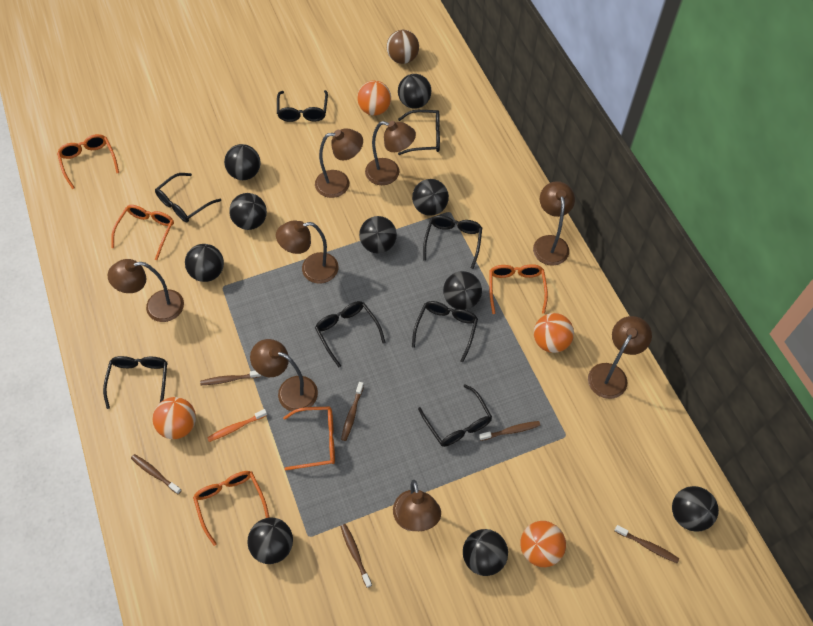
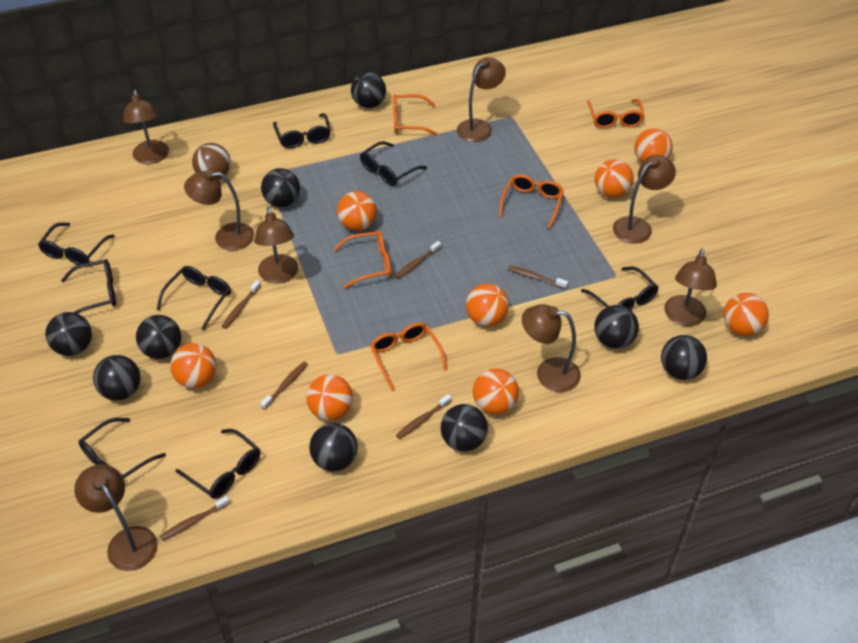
black ball: [185,244,224,282] [224,144,261,180] [229,193,267,230] [248,518,293,564] [359,216,397,254] [398,74,431,109] [412,179,449,216] [443,271,482,310] [463,529,508,576] [672,486,719,532] = 10 -> [45,312,92,356] [93,355,140,401] [136,315,181,359] [261,168,300,207] [309,423,358,471] [351,72,386,108] [441,404,488,452] [594,305,639,349] [661,335,707,380] = 9
orange ball: [152,397,196,439] [357,80,391,115] [520,521,566,567] [534,313,574,353] = 4 -> [170,343,216,389] [306,374,353,421] [337,191,377,231] [466,283,509,327] [473,368,519,415] [595,159,634,198] [634,128,673,163] [723,293,769,336] = 8
orange toothbrush: [207,409,267,442] = 1 -> none = 0

